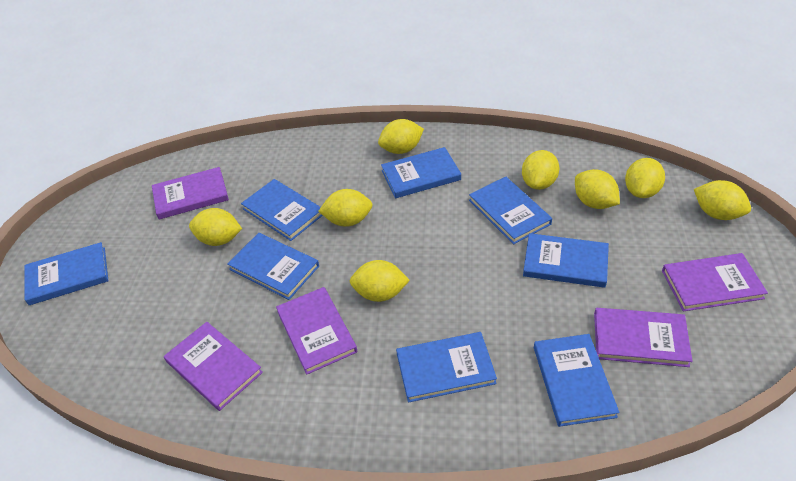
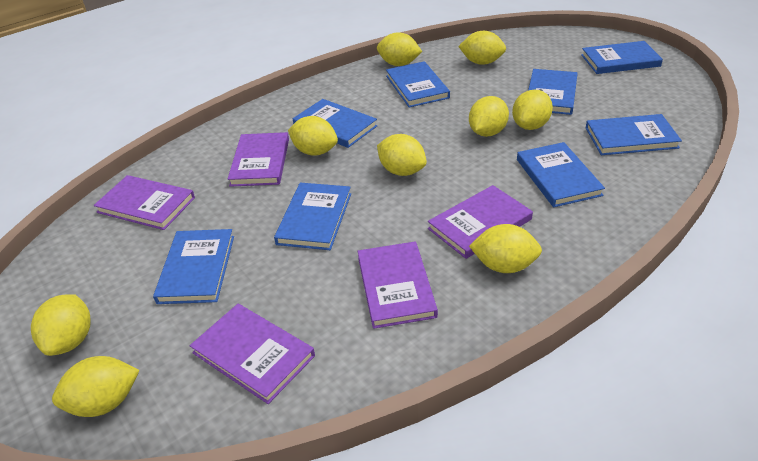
yellow lemon: [189,208,242,246] [318,189,373,227] [350,260,410,302] [378,119,424,154] [522,150,559,190] [575,169,620,209] [625,158,665,198] [694,180,751,220] = 8 -> [31,294,91,356] [52,356,140,417] [288,116,338,156] [377,33,422,66] [377,134,427,176] [458,31,506,65] [469,96,509,137] [469,224,542,273] [512,90,553,130] = 9

